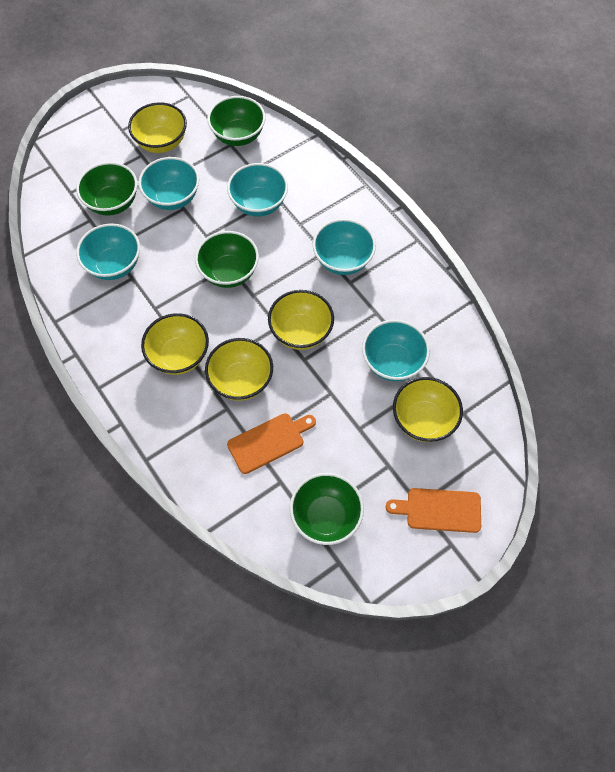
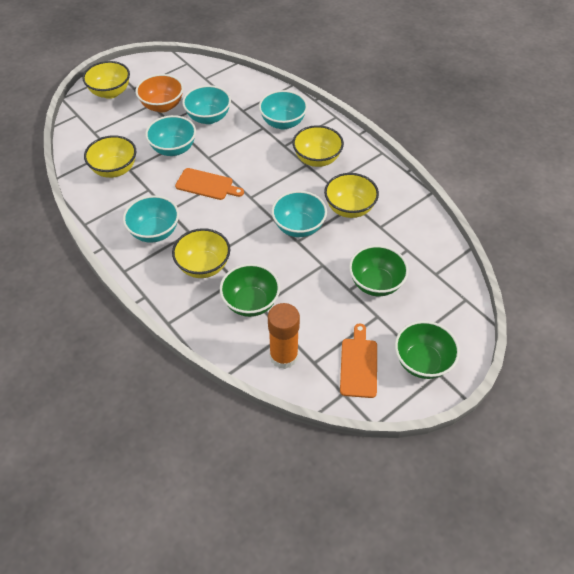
green bowl: [76,162,137,216] [195,231,259,288] [208,96,266,146] [290,473,364,545] = 4 -> [220,264,280,317] [349,245,409,296] [395,321,460,379] = 3
orange bowl: none = 0 -> [136,74,184,112] = 1
orange glue stick: none = 0 -> [268,303,300,369] = 1

